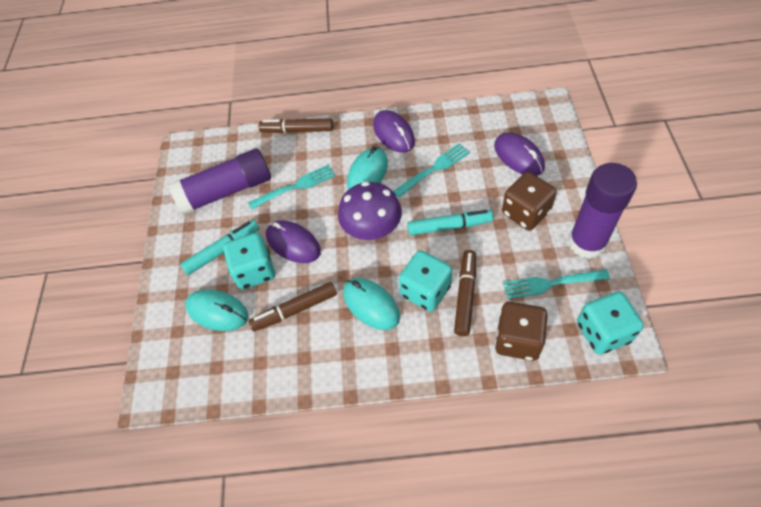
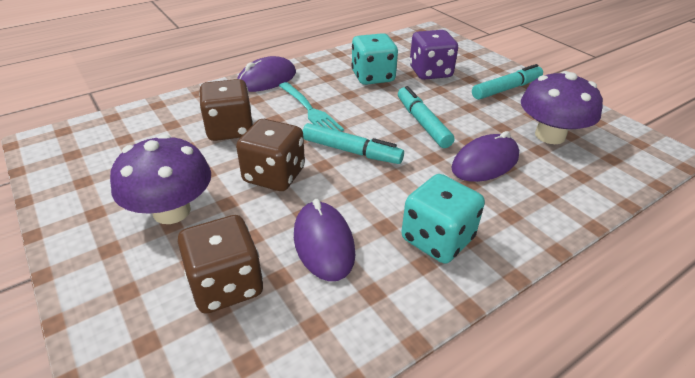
brown dice: [495,302,548,361] [502,172,557,231] = 2 -> [178,215,263,314] [199,79,253,141] [236,119,305,191] = 3
brown marker: [249,282,337,331] [258,118,333,133] [454,250,476,336] = 3 -> none = 0
purple dice: none = 0 -> [410,30,458,80] = 1
purple glue stick: [168,149,271,215] [568,163,637,259] = 2 -> none = 0
purple mushroom: [338,181,402,240] = 1 -> [110,134,211,224] [521,71,603,144] = 2
turquoise dice: [223,233,275,290] [399,250,452,312] [577,291,644,355] = 3 -> [351,33,398,85] [401,174,485,264] = 2
turquoise fork: [248,165,335,210] [393,143,470,197] [503,270,610,299] = 3 -> [279,82,344,132] = 1
turquoise marker: [180,220,259,275] [407,210,493,235] = 2 -> [303,123,404,164] [398,86,454,148] [472,64,543,100] = 3
turquoise mouse: [185,289,248,331] [343,278,400,330] [347,147,388,190] = 3 -> none = 0

